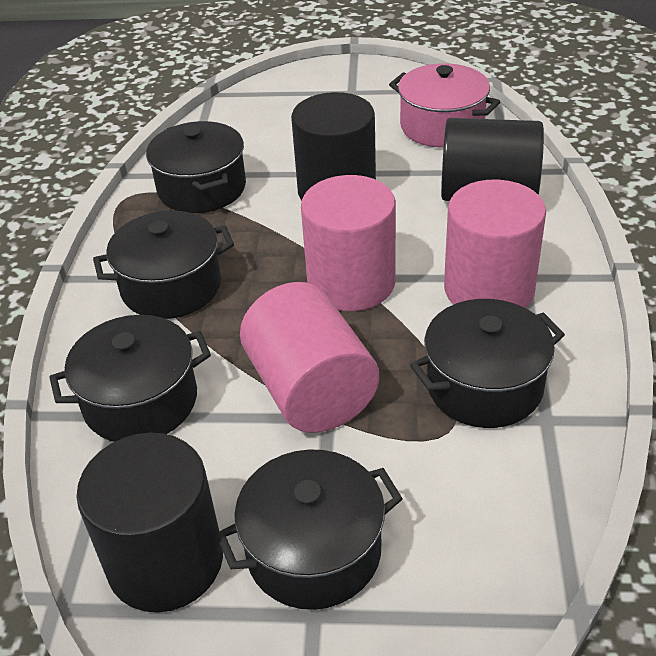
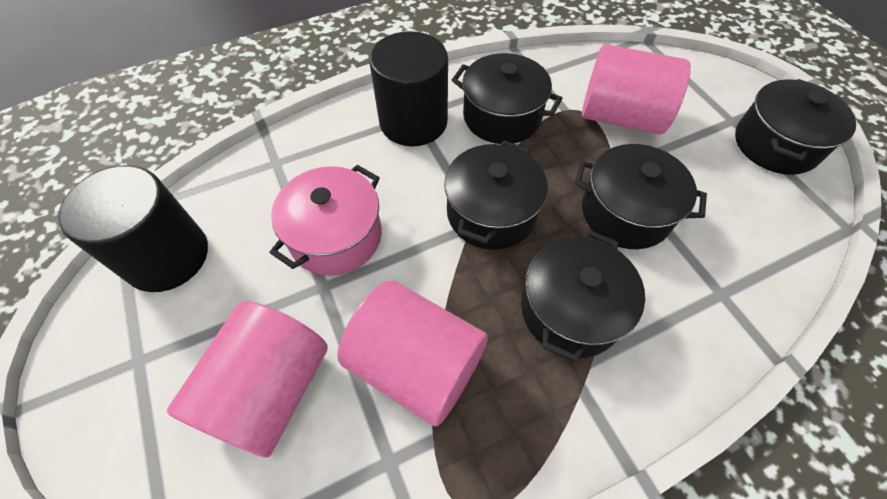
black cylinder: [76,433,223,613] [291,92,376,201] [441,118,544,201] = 3 -> [58,165,208,292] [369,31,448,146] = 2

